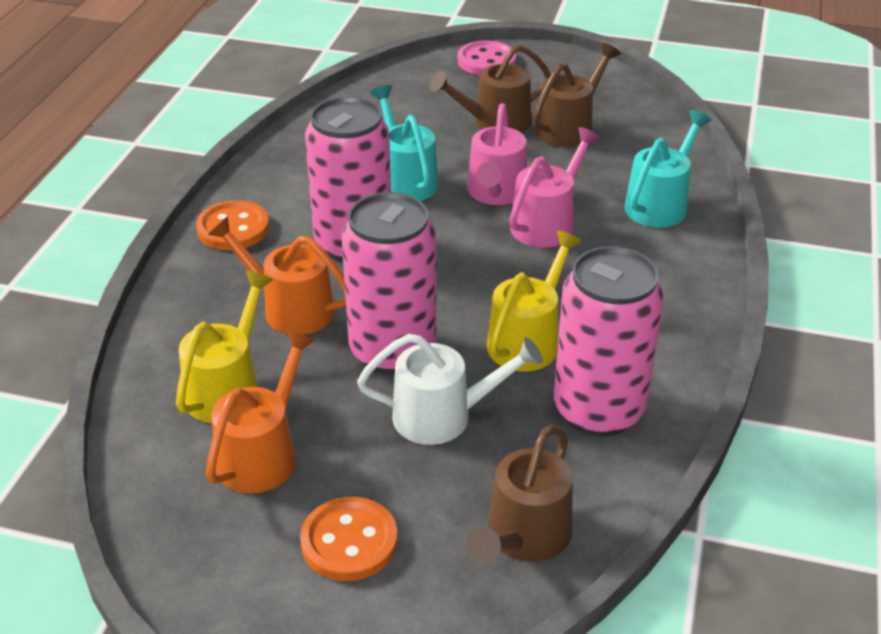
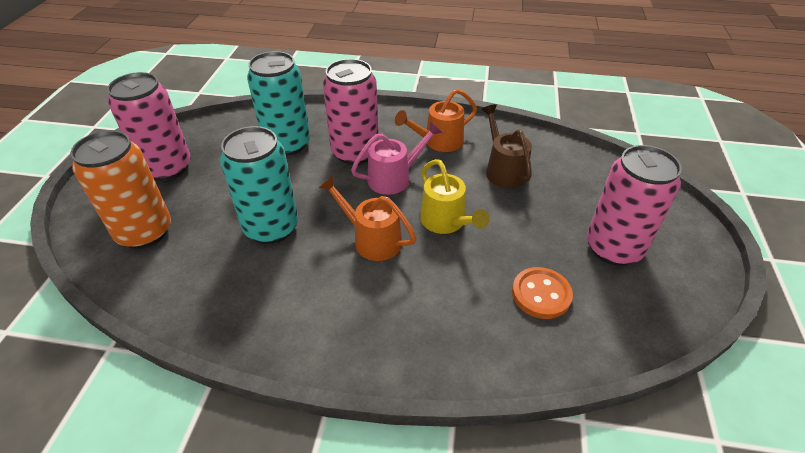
brown watering can: [429,44,551,133] [466,425,573,564] [533,43,621,147] = 3 -> [481,104,532,188] = 1
orange button: [196,200,269,250] [300,497,398,581] = 2 -> [512,267,573,319] = 1
orange can: none = 0 -> [70,130,171,249] = 1
pink button: [457,40,516,75] = 1 -> none = 0
pink watering can: [467,103,527,205] [509,127,600,248] = 2 -> [351,122,443,195] = 1
turquoise can: none = 0 -> [220,126,298,244] [247,51,310,156] = 2
turquoise watering can: [370,85,439,201] [624,110,712,228] = 2 -> none = 0
white watering can: [357,334,543,445] = 1 -> none = 0
yellow watering can: [176,271,273,423] [487,231,582,372] = 2 -> [420,159,489,234] = 1

